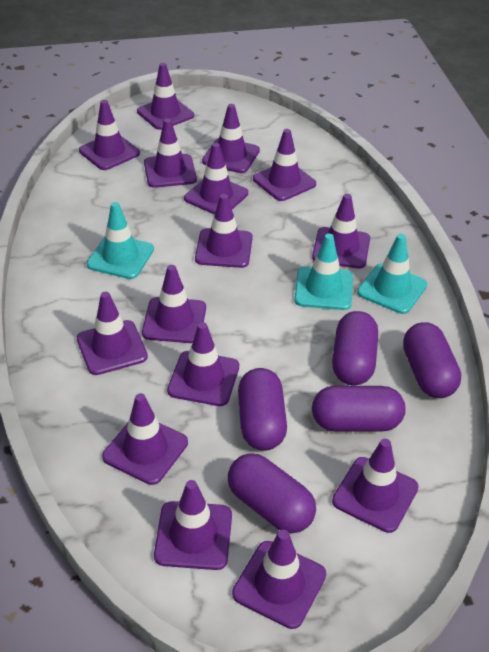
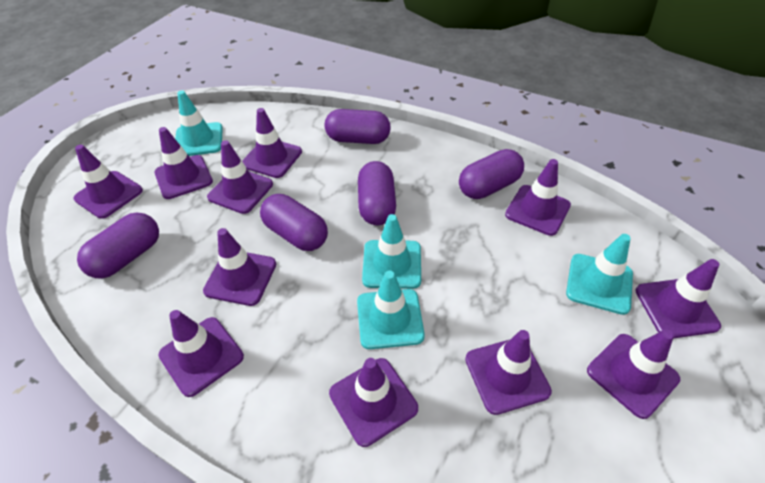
purple traffic cone: [77,292,148,375] [79,100,140,170] [102,393,188,485] [137,63,194,130] [142,265,206,343] [144,118,197,188] [154,480,232,570] [167,322,239,406] [184,143,248,214] [195,194,253,268] [202,104,260,173] [232,530,326,629] [253,129,316,201] [312,194,370,268] [332,439,419,533] = 15 -> [74,145,143,219] [154,127,213,199] [158,310,244,397] [203,228,276,306] [207,140,273,214] [242,108,302,178] [329,358,418,447] [465,330,552,415] [505,159,571,236] [587,329,680,419] [635,259,721,338] = 11
turquoise traffic cone: [87,202,154,279] [295,234,353,310] [357,234,427,314] = 3 -> [175,90,223,156] [357,271,425,349] [362,214,421,289] [566,234,633,315] = 4

